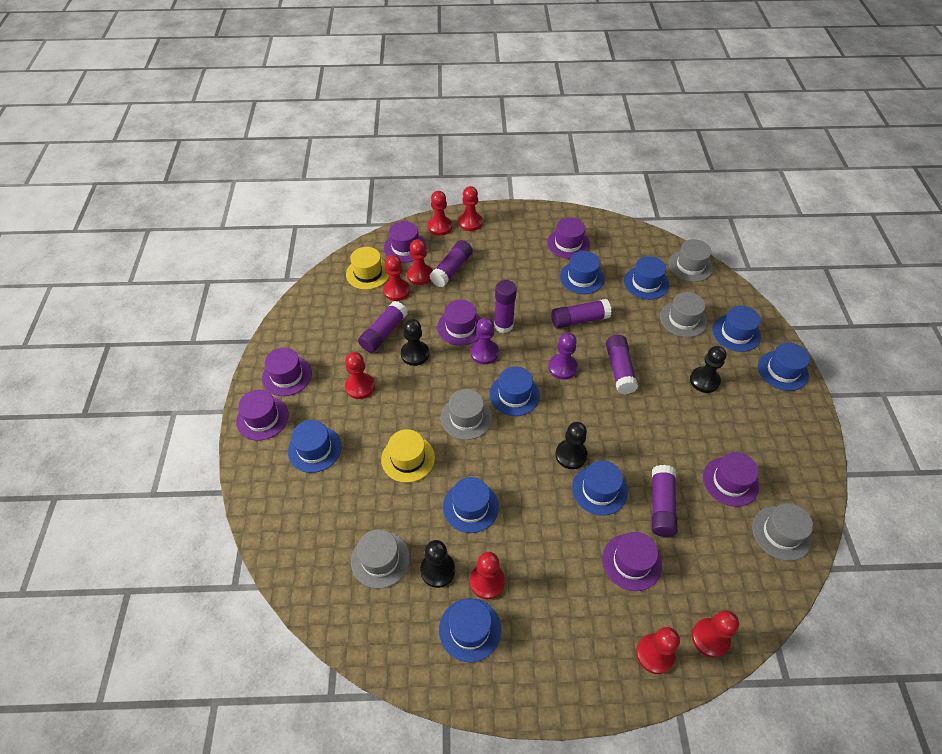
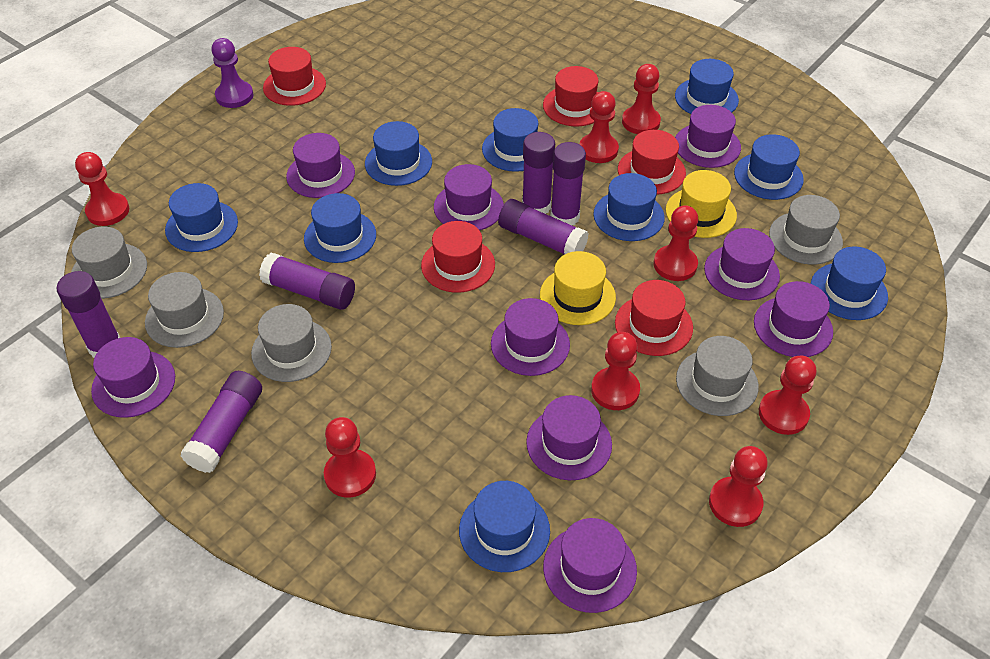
black pawn: [401,319,429,366] [420,540,455,588] [555,422,588,469] [690,346,727,393] = 4 -> none = 0
purple hat: [236,390,289,441] [262,348,312,396] [384,221,427,263] [437,300,481,346] [547,217,590,259] [602,532,662,591] [703,452,759,507] = 7 -> [91,337,175,418] [286,133,355,198] [434,164,504,230] [491,298,570,376] [526,395,612,480] [543,518,637,613] [675,105,741,168] [704,228,780,300] [754,281,833,357] = 9
purple pawn: [470,318,499,364] [548,333,578,380] = 2 -> [211,38,253,108] = 1
red hat: none = 0 -> [263,47,326,106] [421,221,495,293] [543,66,598,126] [615,280,693,356] [618,130,686,195] = 5

